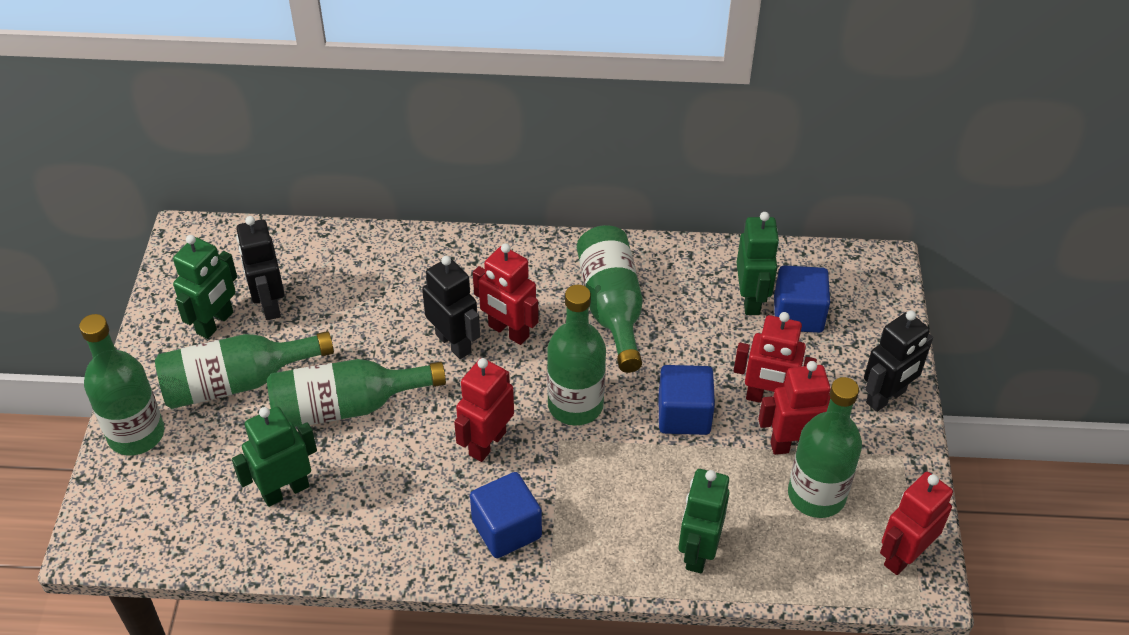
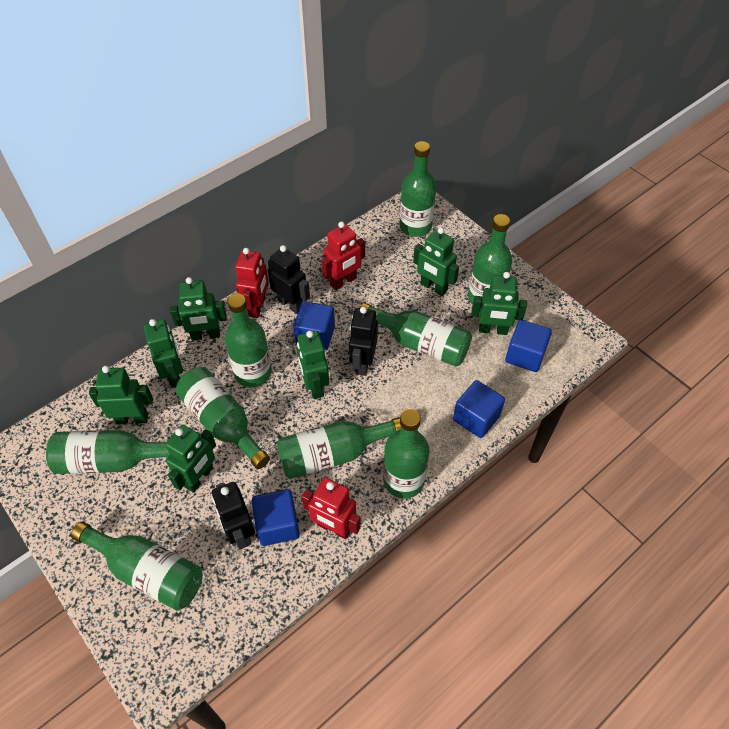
blue cube: [470,472,542,558] [658,365,715,435] [774,265,830,333] = 3 -> [252,489,300,546] [293,301,335,350] [453,380,505,438] [505,320,552,372] = 4
green bottle: [79,314,164,455] [155,331,334,409] [267,359,446,427] [547,285,606,426] [577,225,643,373] [788,377,862,518] = 6 -> [46,430,170,474] [71,522,203,610] [176,367,270,469] [225,293,272,387] [277,417,401,479] [360,303,472,367] [383,409,430,499] [400,141,436,237] [468,214,512,304] = 9
green robot: [173,235,237,339] [232,407,317,507] [679,469,729,573] [737,212,780,315] = 4 -> [89,366,153,425] [144,319,183,388] [165,425,216,493] [170,277,227,341] [297,331,329,399] [413,227,459,296] [471,272,527,335] = 7
red robot: [454,358,514,462] [473,243,539,345] [734,312,817,403] [758,361,830,455] [880,472,953,575] = 5 -> [235,248,269,318] [302,477,361,539] [322,221,365,290] = 3

